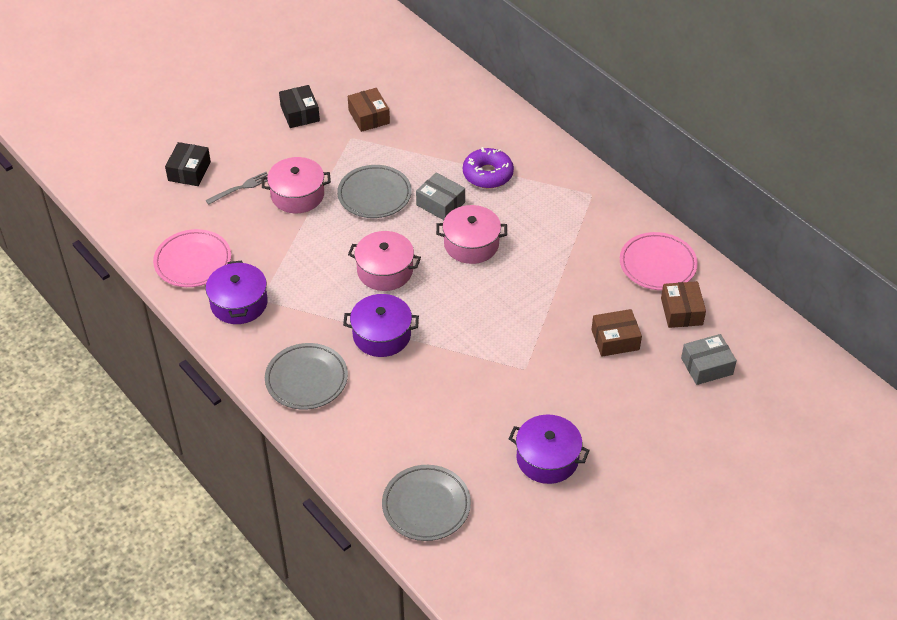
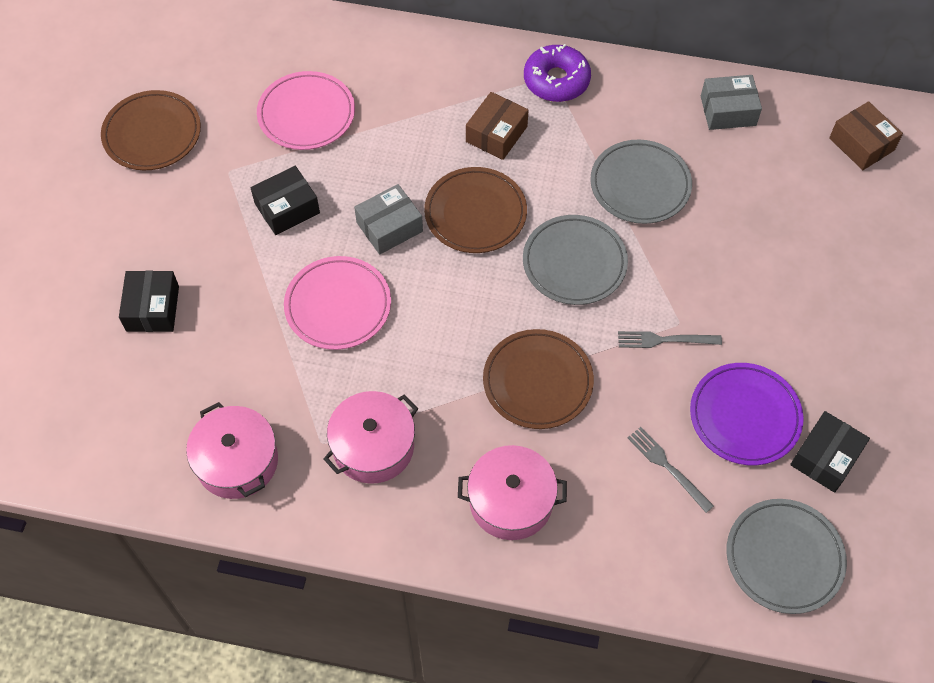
black box: [165,142,211,186] [279,85,320,128] = 2 -> [119,271,179,332] [251,166,320,235] [790,411,870,493] = 3
brown box: [348,88,390,132] [591,309,642,357] [661,281,706,328] = 3 -> [466,92,529,160] [829,101,903,170] = 2
brown plate: none = 0 -> [101,90,201,170] [424,167,527,253] [483,329,594,429] = 3
grey fork: [205,172,268,205] = 1 -> [618,331,722,348] [627,427,714,513] = 2
purple plate: none = 0 -> [690,363,804,465] = 1
purple pot: [206,261,268,324] [343,294,419,357] [509,414,590,484] = 3 -> none = 0

